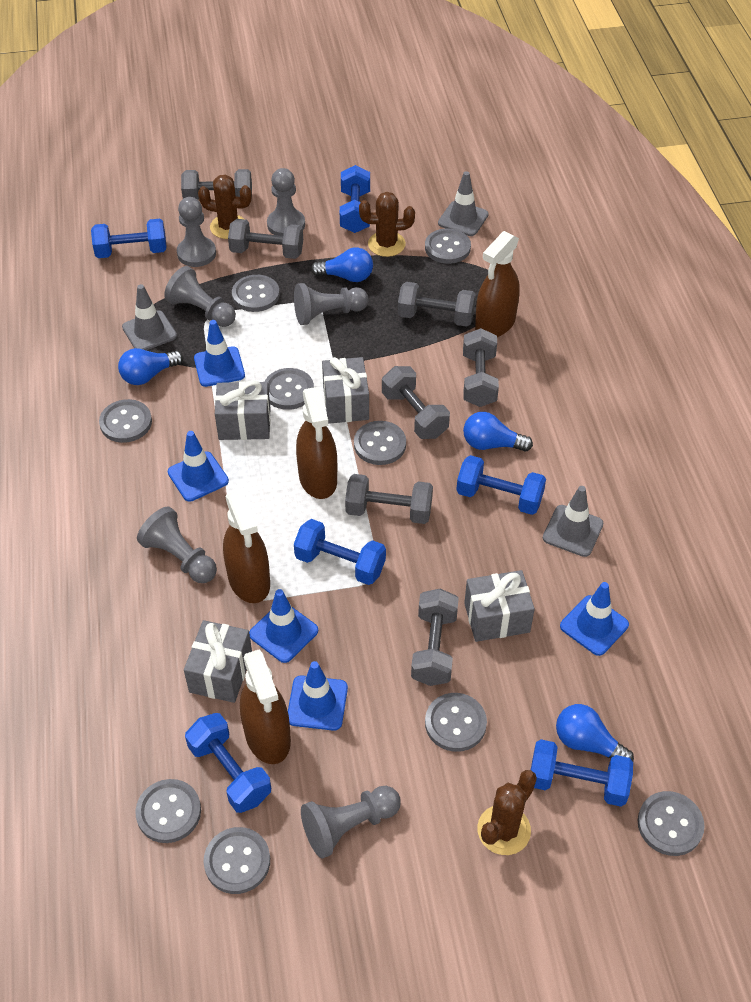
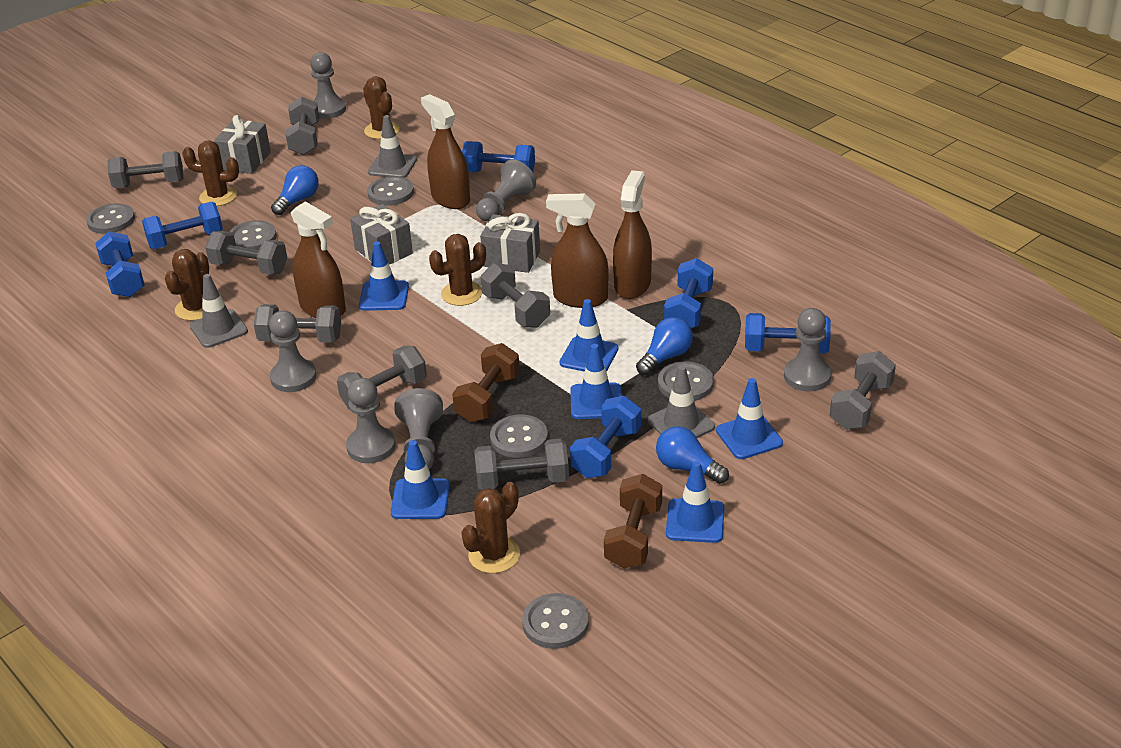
blue light bulb: [118,348,183,385] [311,247,373,282] [463,412,533,452] [556,704,634,761] = 4 -> [271,165,319,215] [636,317,693,375] [656,426,729,484] = 3
blue traffic cone: [168,431,229,502] [194,320,245,387] [249,589,318,663] [288,661,348,731] [560,582,629,656] = 5 -> [359,241,409,311] [391,440,450,519] [560,299,619,372] [570,344,622,419] [666,461,725,543] [716,378,783,459] = 6
brown cactus: [198,175,252,239] [359,192,415,257] [477,770,537,855] = 3 -> [165,249,209,321] [182,140,239,206] [363,76,400,139] [429,234,486,306] [461,482,520,573] = 5
brown dumbbell: none = 0 -> [452,343,520,422] [604,474,662,569] = 2
grey button: [99,399,152,443] [135,779,201,843] [204,827,270,894] [232,275,280,312] [264,368,314,410] [354,421,406,465] [425,228,471,264] [425,693,487,752] [637,791,705,856] = 9 -> [86,203,135,234] [229,220,277,250] [367,176,414,206] [490,414,548,458] [522,593,589,649] [658,361,714,401] = 6
grey dumbbell: [181,169,252,200] [228,219,303,259] [345,474,433,524] [382,366,450,439] [398,282,476,327] [411,589,459,686] [463,328,499,407] = 7 -> [108,151,183,188] [205,231,287,275] [254,304,341,343] [286,97,319,155] [337,346,427,410] [474,438,569,490] [480,263,550,328] [830,351,896,430] = 8
grey gift: [184,620,252,703] [215,380,271,440] [322,357,369,424] [464,570,535,642] = 4 -> [214,115,271,174] [350,204,413,265] [480,213,540,273] = 3

